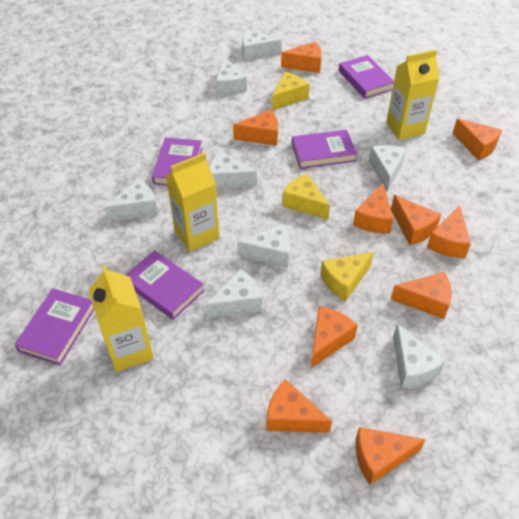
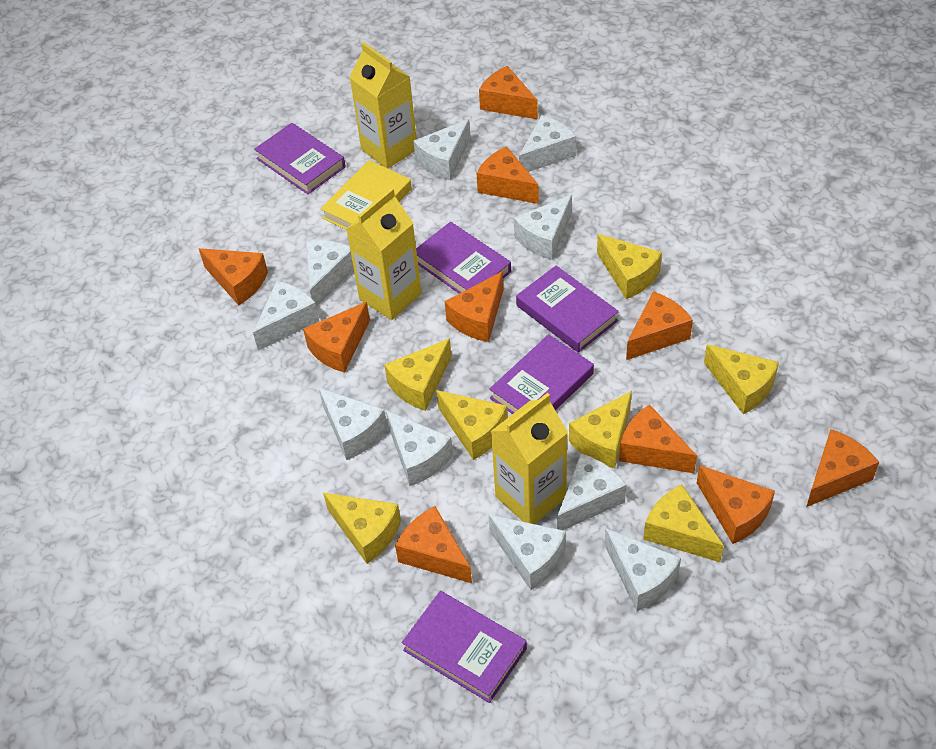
white cheese: [104,178,158,222] [205,269,262,318] [209,151,257,189] [216,57,247,96] [237,224,290,268] [242,30,282,61] [369,145,406,192] [393,324,446,389] = 8 -> [253,281,319,351] [306,240,354,307] [319,388,387,460] [386,411,453,486] [413,119,470,180] [489,515,566,590] [514,195,572,260] [519,115,576,172] [557,453,627,530] [604,528,681,611] = 10
yellow book: none = 0 -> [320,160,412,230] = 1
yellow cheese: [272,72,309,111] [282,174,330,220] [320,252,374,302] = 3 -> [323,493,401,564] [384,338,452,411] [436,390,507,460] [569,391,632,468] [597,234,662,299] [643,484,724,562] [704,344,779,414] = 7

